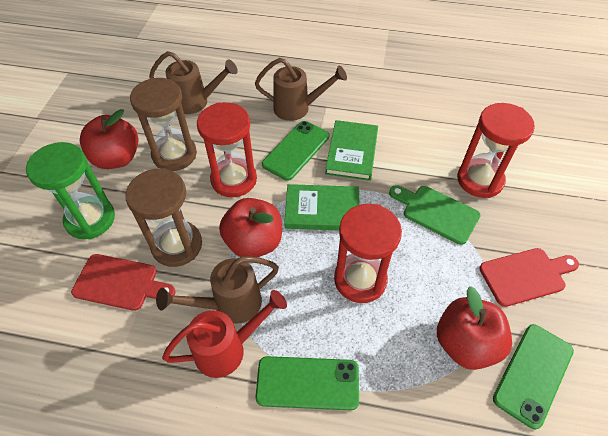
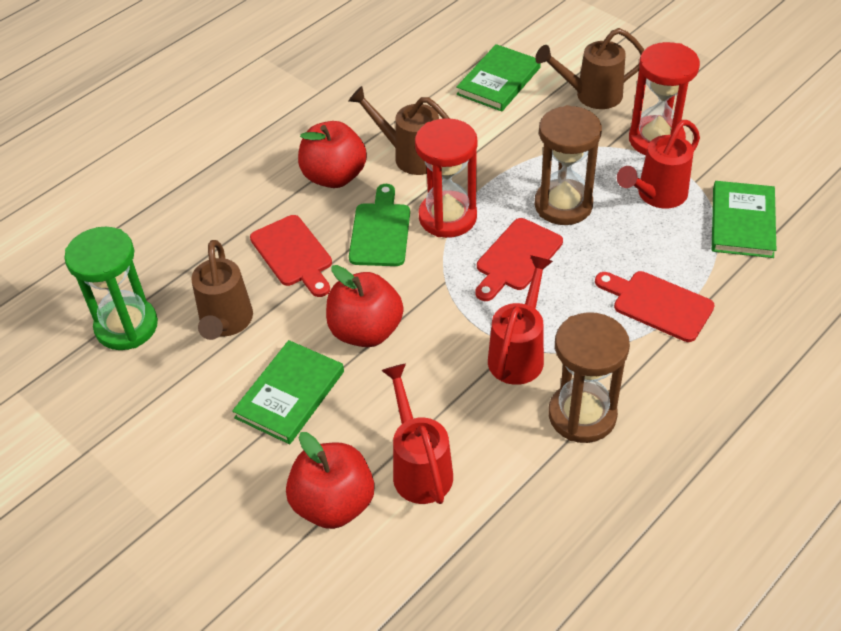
green book: [284,184,359,230] [325,120,378,181] = 2 -> [232,340,344,444] [456,44,541,112] [712,181,776,258] = 3
green phone: [255,356,359,410] [262,121,329,181] [493,324,574,429] = 3 -> none = 0
red cutting board: [71,254,176,311] [479,248,579,307] = 2 -> [250,215,332,297] [476,218,563,301] [595,271,715,342] = 3
red hourglass: [197,102,257,197] [334,204,402,303] [457,103,535,198] = 3 -> [415,118,477,238] [629,42,700,156] = 2
red watering can: [162,290,287,378] = 1 -> [381,363,453,504] [488,255,553,385] [617,120,700,209] = 3

